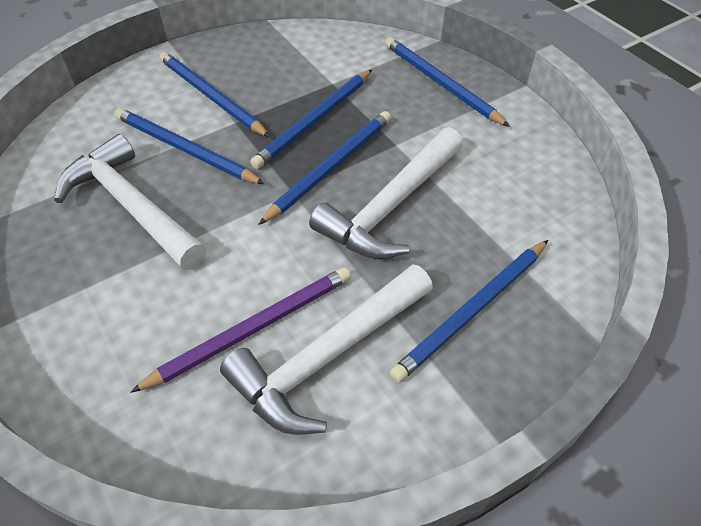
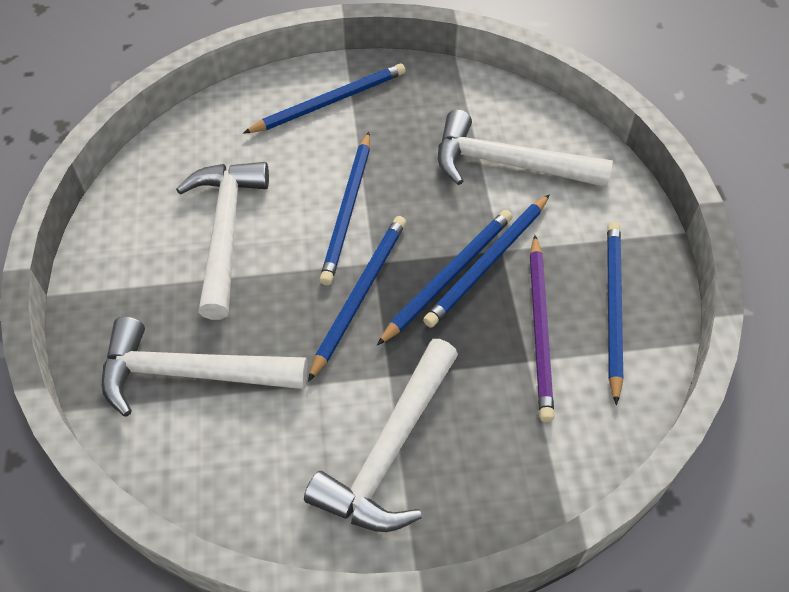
white hammer: [54,134,206,270] [220,264,433,435] [309,127,463,259] = 3 -> [102,317,308,417] [176,162,269,320] [304,339,458,532] [438,110,613,187] = 4

